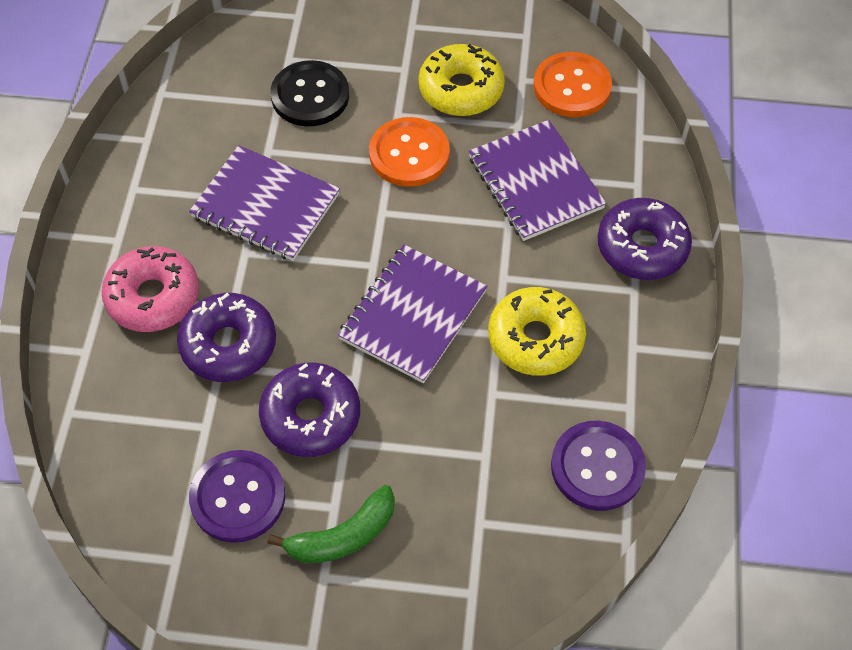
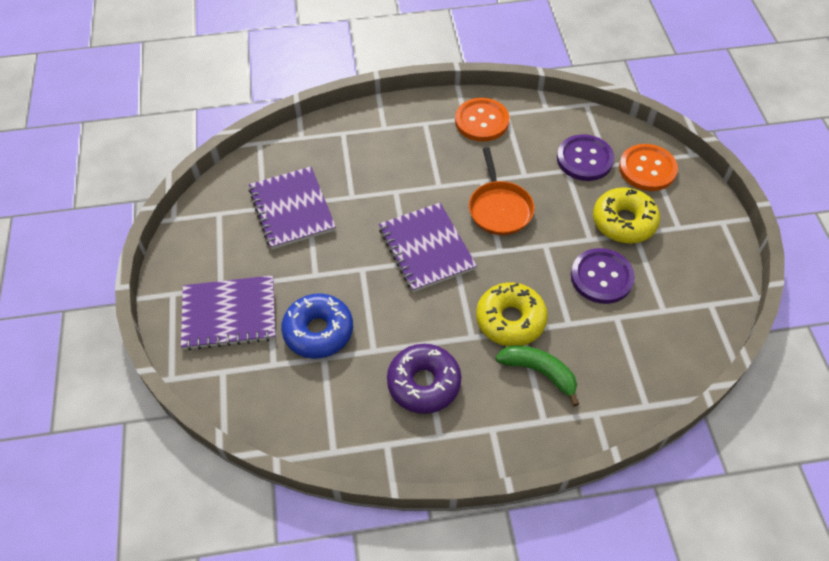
black button: [271,60,349,126] = 1 -> none = 0
blue donut: none = 0 -> [281,293,353,359] = 1
orange pan: none = 0 -> [469,147,534,235] = 1
pink donut: [101,246,199,332] = 1 -> none = 0
purple donut: [177,293,276,382] [259,363,360,457] [598,198,692,280] = 3 -> [387,344,461,414] = 1

